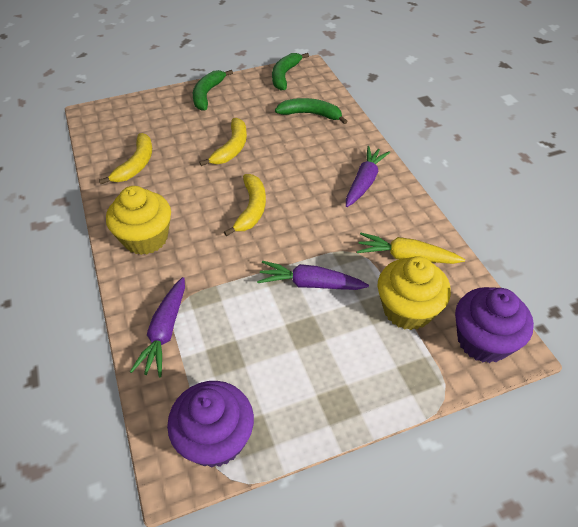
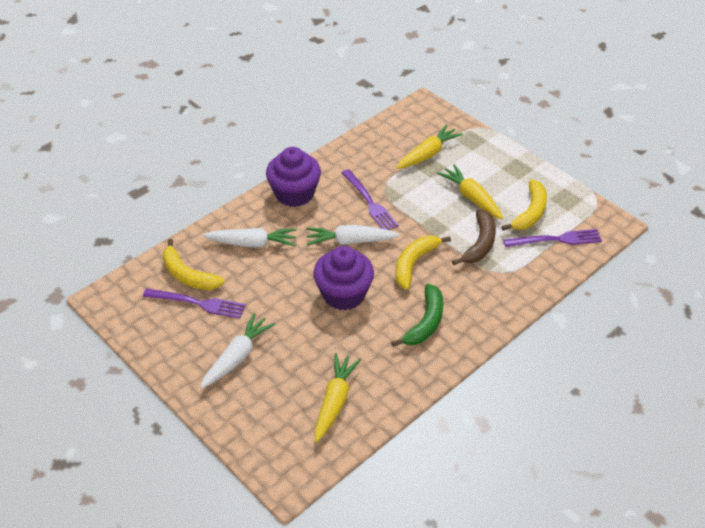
brown banana: none = 0 -> [452,209,496,265] = 1
green banana: [193,70,233,111] [272,53,309,91] [275,98,348,124] = 3 -> [391,284,444,347] = 1
purple carrot: [130,277,185,377] [257,261,369,290] [346,146,390,207] = 3 -> none = 0
purple fork: none = 0 -> [143,288,246,318] [342,169,399,230] [503,229,602,247] = 3
white carrot: none = 0 -> [200,313,275,388] [203,228,297,247] [306,225,400,246] = 3
yellow carrot: [357,233,465,264] = 1 -> [315,353,361,442] [396,124,463,169] [437,164,503,219] = 3
yellow cupcake: [106,186,171,255] [377,256,451,330] = 2 -> none = 0

